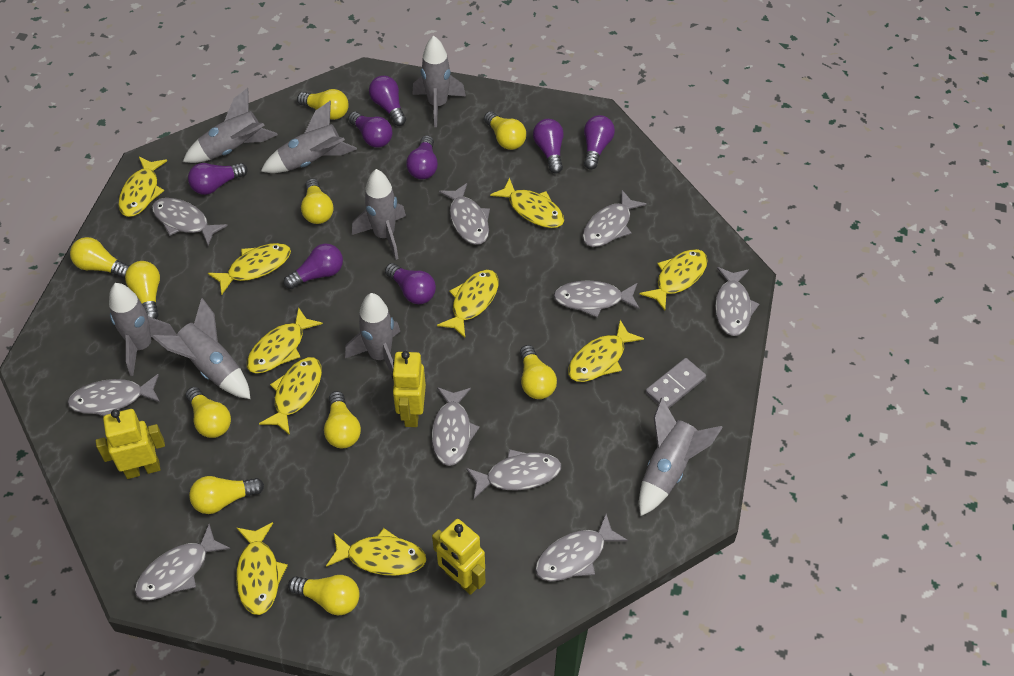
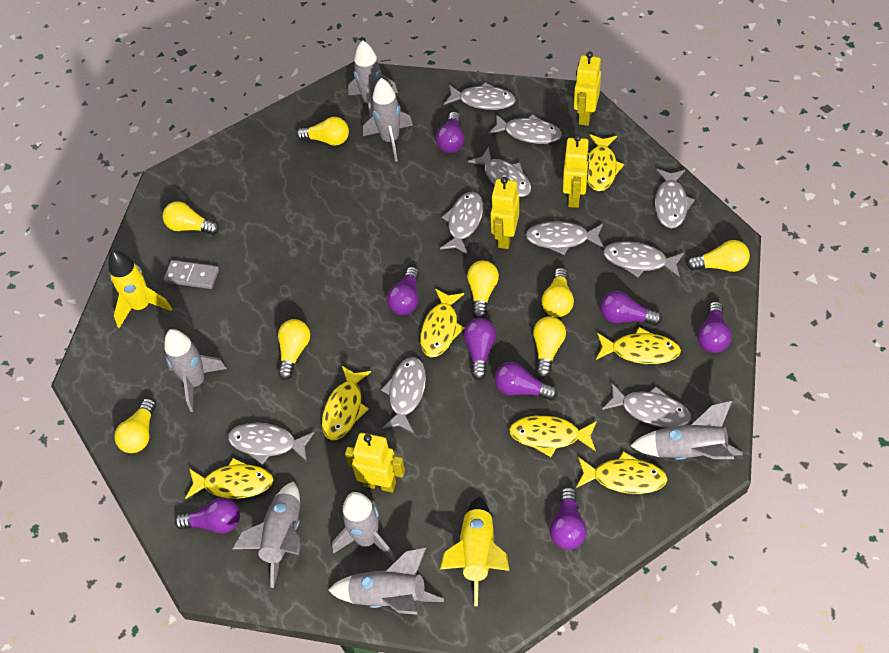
grey rocket: [109,283,177,376] [152,298,250,399] [183,88,278,163] [261,101,357,173] [345,293,400,374] [352,169,406,260] [412,36,466,127] [639,398,723,516] = 8 -> [164,329,227,412] [233,481,301,588] [328,548,444,615] [332,492,396,562] [348,40,398,118] [363,78,413,162] [630,401,743,460] = 7
yellow fish: [118,157,167,217] [208,243,291,295] [236,522,288,615] [247,307,323,373] [259,357,322,435] [326,528,426,576] [437,270,499,338] [490,178,564,228] [568,320,644,382] [640,249,708,311] = 10 -> [185,458,274,499] [322,366,371,440] [420,289,465,357] [509,415,597,457] [576,451,668,494] [587,134,624,191] [596,327,681,364] = 7
yellow light bulb: [70,237,130,278] [125,261,160,319] [186,387,231,438] [189,476,264,514] [288,575,360,616] [297,89,349,120] [301,178,334,224] [324,391,361,448] [484,111,526,150] [520,345,557,399] = 10 -> [114,398,156,453] [163,201,219,235] [278,319,310,380] [297,117,349,146] [467,261,499,318] [533,316,566,378] [542,268,574,317] [687,240,750,272] = 8
yellow robot: [96,409,165,479] [392,351,426,427] [432,519,486,595] = 3 -> [345,433,405,493] [490,177,519,249] [563,135,590,208] [574,51,601,126] = 4
yellow rocket: none = 0 -> [109,251,172,328] [440,496,509,606] = 2

